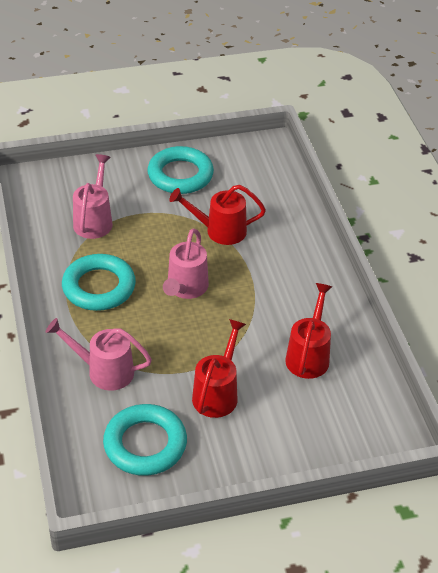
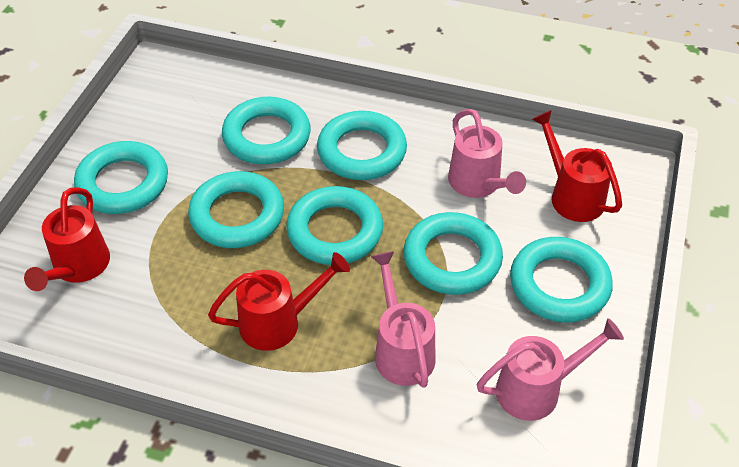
turquoise ring: [62,254,136,311] [103,404,187,476] [148,146,214,194] = 3 -> [74,141,168,214] [188,171,284,248] [222,97,311,164] [286,186,383,265] [317,111,407,180] [404,212,503,295] [510,237,613,322] = 7

